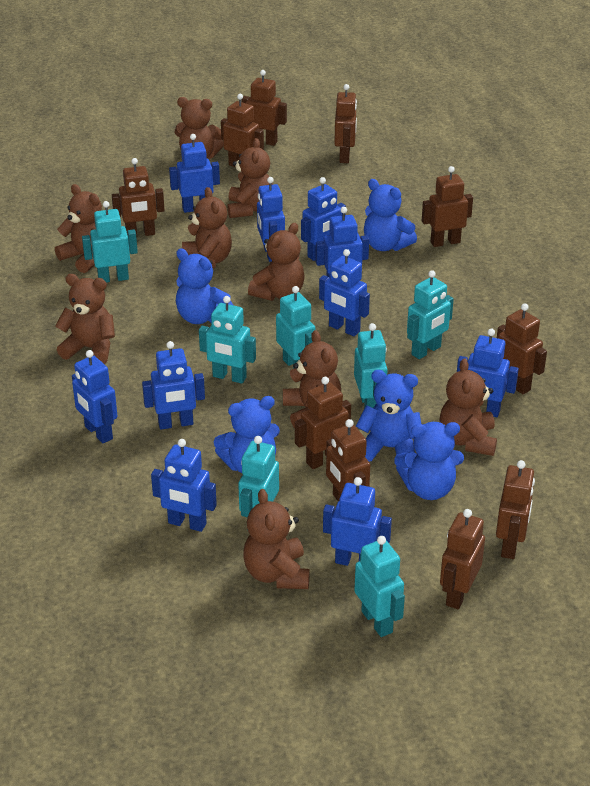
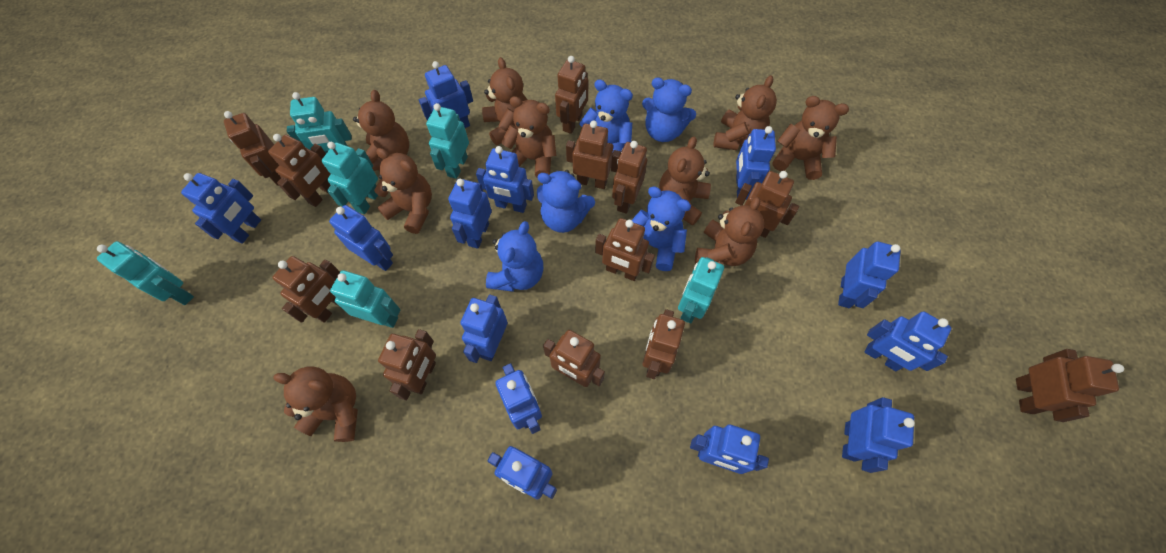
blue robot: [72,350,117,443] [142,341,205,430] [151,439,217,532] [169,134,220,213] [257,177,285,262] [301,177,346,261] [315,207,369,278] [319,249,370,336] [323,477,392,566] [457,329,519,417] = 10 -> [181,173,261,244] [329,205,393,271] [419,61,473,128] [448,179,492,249] [460,294,508,363] [476,146,534,213] [487,446,557,500] [495,363,542,434] [690,424,769,474] [736,126,776,200] [838,241,901,308] [842,397,915,473] [865,311,951,371] = 13
brown robot: [112,158,165,237] [221,94,264,167] [242,70,287,146] [295,377,351,469] [326,419,370,501] [334,84,357,163] [422,166,473,247] [440,509,485,609] [496,460,535,559] [497,303,547,395] = 10 -> [224,111,281,186] [268,134,331,207] [272,256,340,323] [378,329,436,400] [543,330,605,387] [555,56,588,134] [566,120,621,189] [595,218,655,281] [612,141,647,214] [643,309,685,379] [735,171,799,238] [1016,349,1124,422] = 12
turquoise robot: [82,201,138,283] [199,296,256,384] [238,436,279,529] [276,286,315,369] [354,323,388,408] [354,536,405,637] [407,270,454,359] = 7 -> [97,241,194,305] [287,92,351,153] [322,142,378,214] [330,270,400,328] [426,103,469,179] [678,257,724,323] = 6

